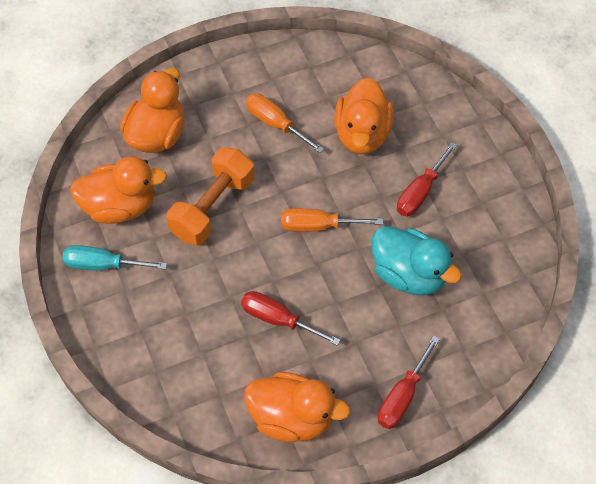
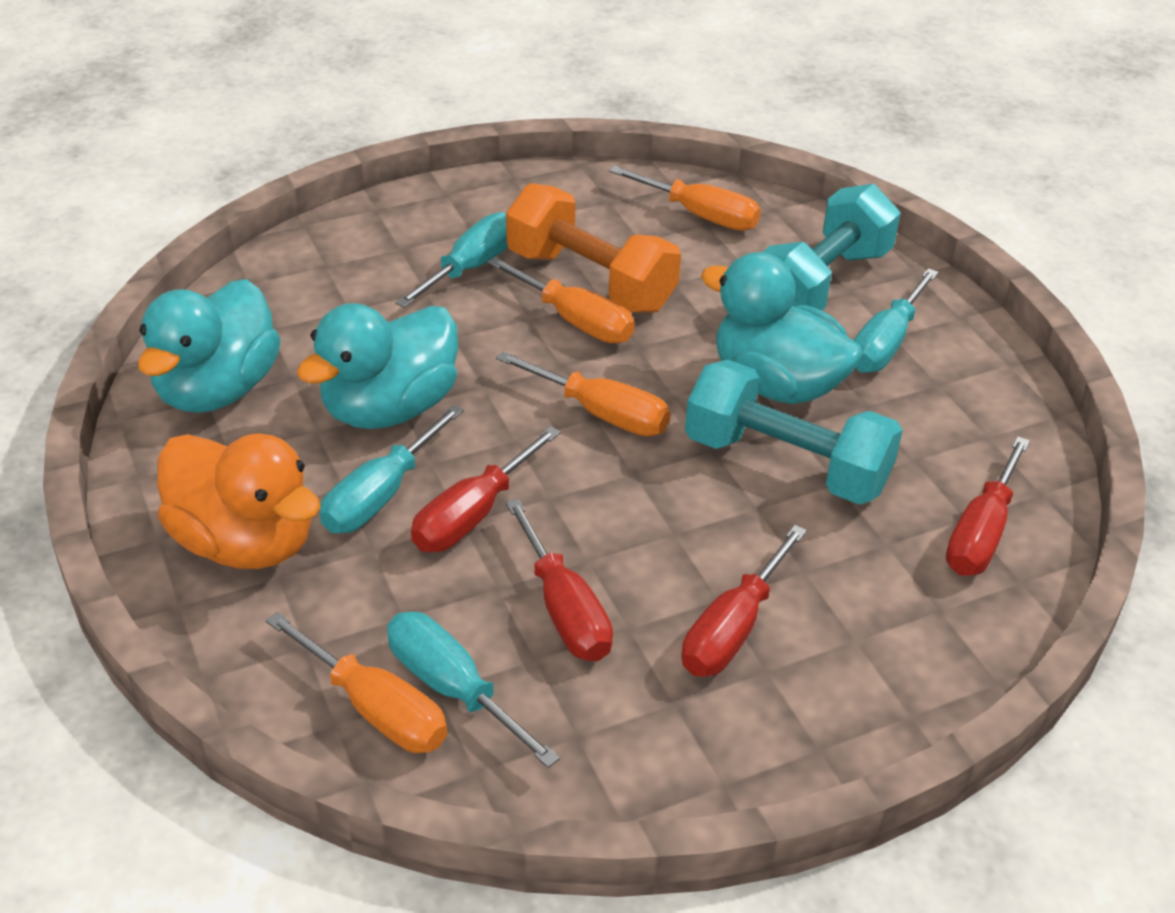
orange duck: [70,156,167,224] [120,68,184,153] [244,372,350,442] [334,78,394,154] = 4 -> [157,433,320,569] = 1
orange screwdriver: [246,93,324,153] [281,208,383,232] = 2 -> [266,612,447,753] [487,257,635,343] [496,351,671,436] [609,166,761,231] = 4
red screwdriver: [241,291,340,346] [378,336,440,429] [397,142,457,216] = 3 -> [411,426,561,552] [506,499,613,661] [681,525,807,677] [946,436,1030,576] = 4
turquoise duck: [372,226,462,295] = 1 -> [138,279,281,413] [297,303,458,429] [701,252,863,404] = 3
turquoise dumbbell: none = 0 -> [685,359,903,504] [763,184,901,311] = 2
turquoise screwdriver: [63,245,167,270] = 1 -> [320,405,464,533] [387,612,560,768] [395,212,508,308] [854,268,939,373] = 4

